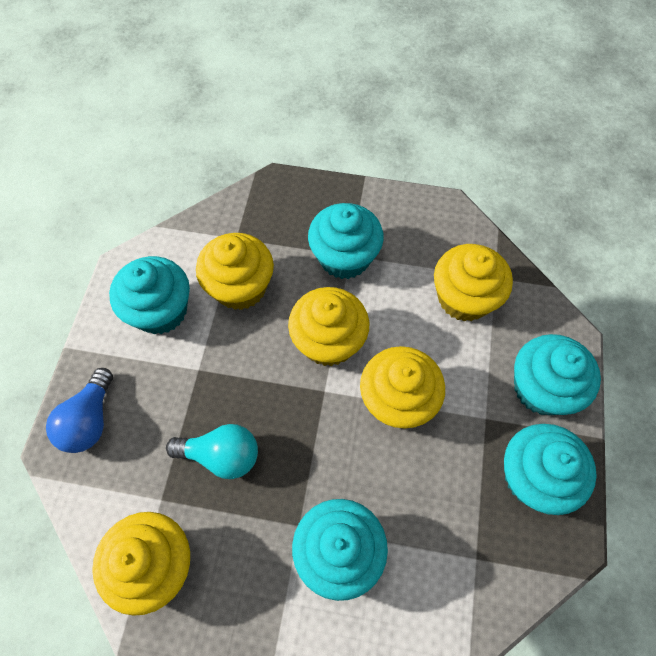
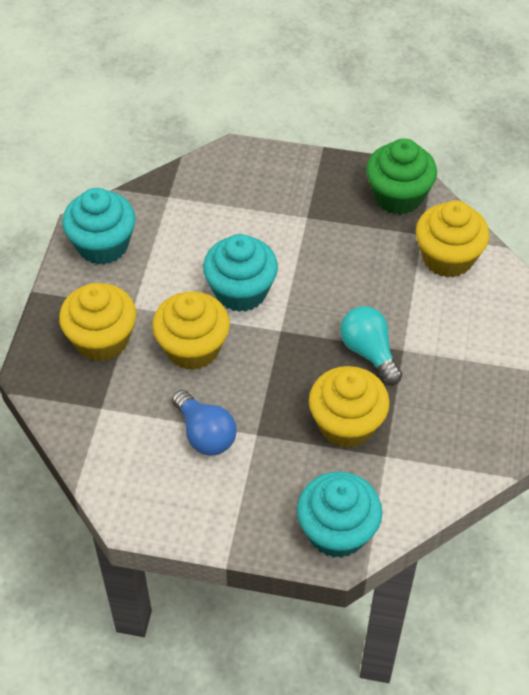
green cupcake: none = 0 -> [366,139,437,215] = 1
turquoise cupcake: [109,256,190,334] [292,499,388,601] [308,203,384,279] [504,424,597,515] [514,334,601,415] = 5 -> [62,188,135,265] [203,234,278,312] [297,472,382,558] = 3
yellow cupcake: [92,512,190,616] [196,233,274,310] [288,287,369,366] [360,346,445,428] [434,244,513,322] = 5 -> [59,283,136,362] [152,291,230,370] [309,366,390,448] [416,200,489,278] = 4

